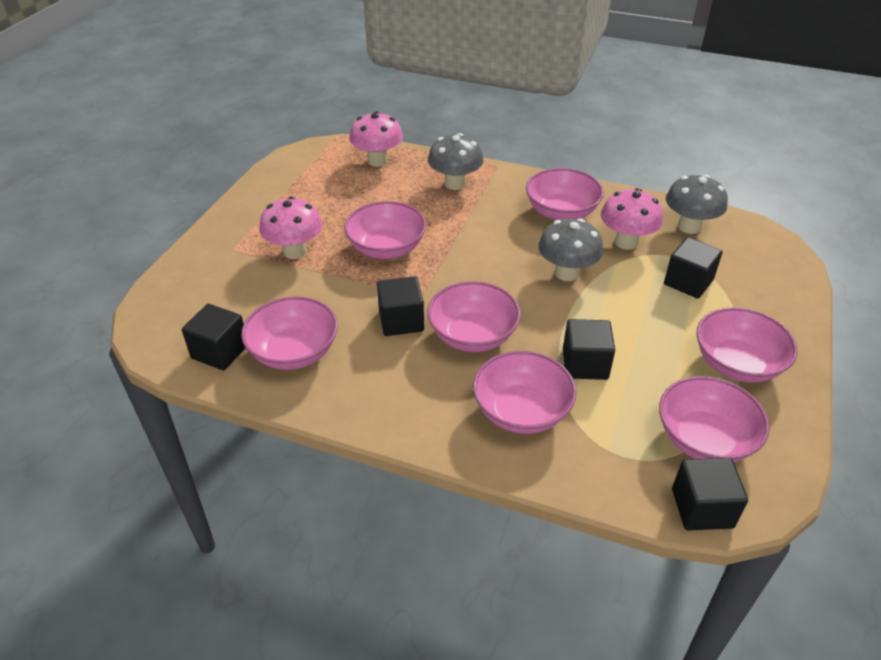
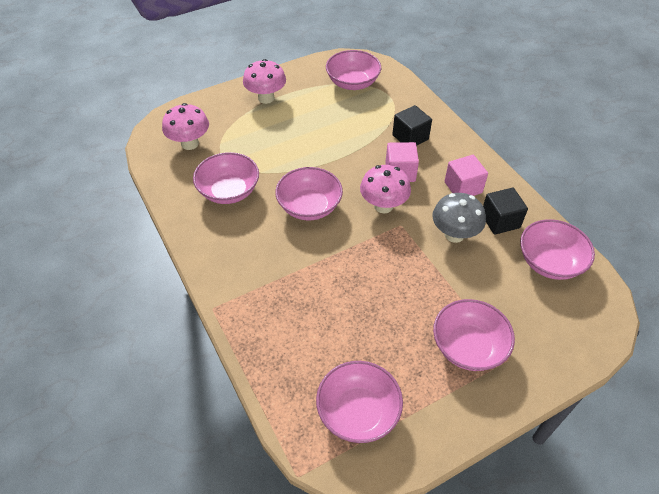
black cube: [182,304,245,370] [377,276,424,336] [563,319,615,380] [664,237,723,298] [672,458,748,531] = 5 -> [392,105,432,146] [483,188,528,235] = 2
grey mushroom: [428,133,484,190] [538,218,603,281] [666,174,728,234] = 3 -> [432,193,486,243] = 1
pink bowl: [241,297,338,370] [344,201,426,259] [427,281,521,352] [473,351,577,434] [526,168,604,220] [659,376,770,463] [696,307,798,383] = 7 -> [193,152,259,204] [275,167,343,220] [316,361,403,443] [326,50,381,90] [433,299,515,371] [520,219,595,280] = 6
pink cube: none = 0 -> [385,142,419,182] [445,155,488,196] = 2

